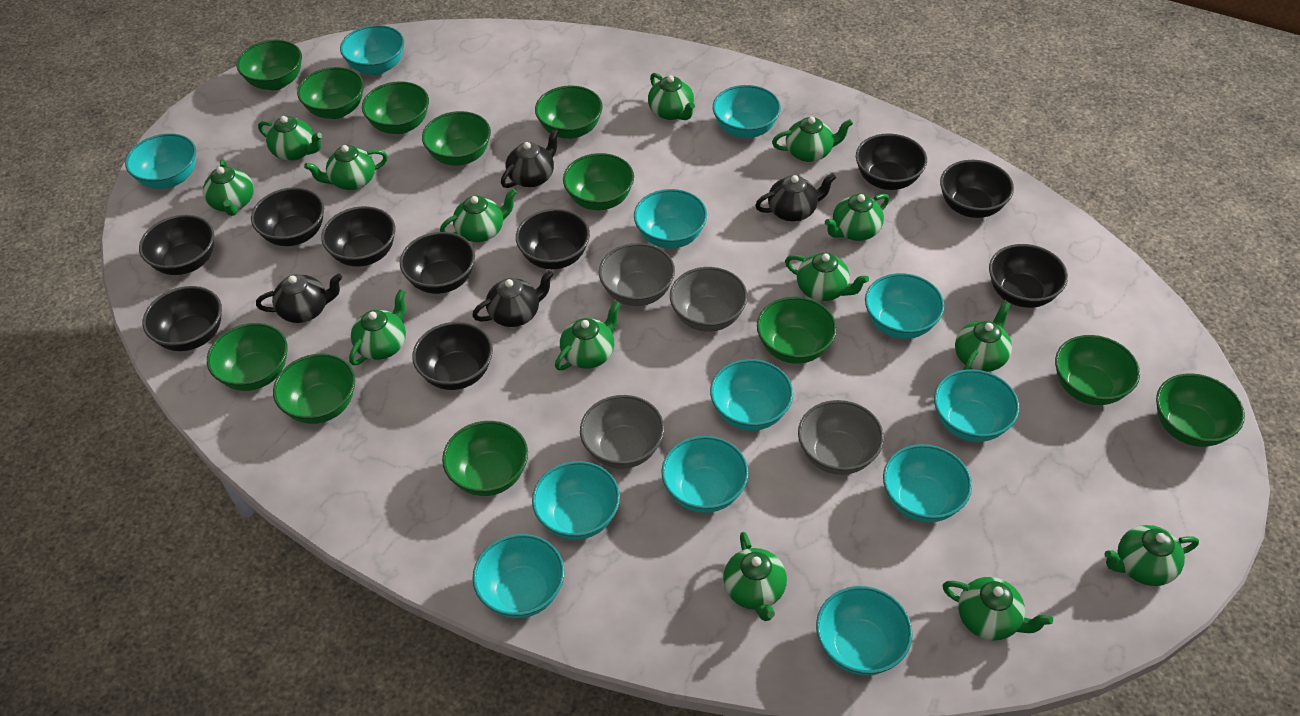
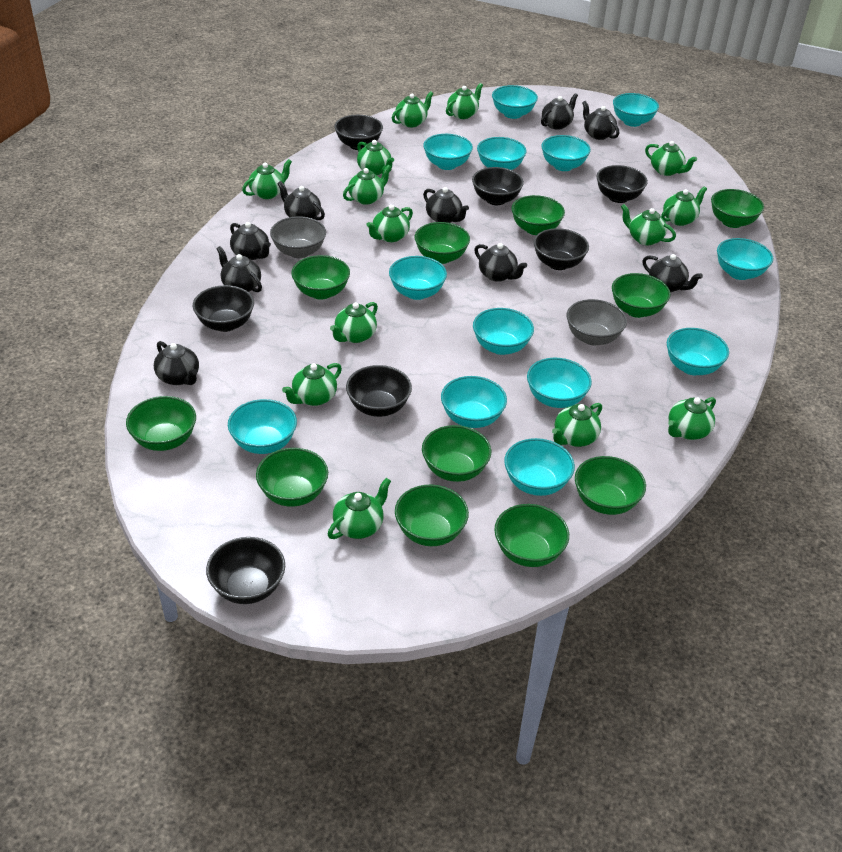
black bowl: [139,215,214,275] [143,286,222,351] [251,187,324,246] [321,206,396,266] [400,232,475,294] [412,322,493,390] [516,209,590,269] [856,133,927,190] [940,160,1014,218] [989,244,1068,308] = 10 -> [193,285,254,332] [206,537,285,604] [334,115,383,150] [346,365,412,417] [472,167,524,205] [533,228,589,270] [596,165,648,203] = 7
black teapot: [256,273,342,323] [472,270,554,327] [501,129,559,188] [755,173,836,221] = 4 -> [154,341,199,385] [217,246,262,292] [230,222,271,260] [277,181,325,220] [423,187,469,223] [474,243,527,282] [541,93,578,130] [582,101,619,140] [642,254,703,292] = 9
green bowl: [207,323,288,391] [237,40,302,90] [273,354,355,424] [297,67,364,119] [362,81,429,134] [422,111,491,166] [442,421,528,496] [535,85,603,139] [563,153,634,210] [757,297,837,364] [1055,335,1140,405] [1156,373,1245,447] = 12 -> [126,396,196,451] [256,448,328,507] [291,255,350,300] [395,485,469,546] [415,222,470,264] [422,425,491,482] [494,504,569,567] [512,195,565,235] [575,456,646,515] [612,273,670,318] [711,189,764,228] = 11
grey bowl: [580,395,664,469] [599,243,675,306] [670,267,748,332] [798,400,884,475] = 4 -> [270,216,326,258] [566,299,627,346] = 2
turquoise bowl: [125,133,196,189] [340,25,404,75] [472,534,564,618] [532,461,620,540] [634,189,707,249] [661,436,749,513] [710,359,793,431] [713,85,781,138] [816,586,913,676] [865,273,944,339] [883,444,972,522] [934,369,1019,442] = 12 -> [228,399,297,454] [389,256,447,300] [423,134,473,170] [441,376,507,428] [473,308,534,355] [477,137,527,170] [492,85,538,119] [504,438,575,496] [527,358,592,408] [541,135,591,171] [613,93,659,127] [667,328,729,375] [717,238,773,280] = 13

